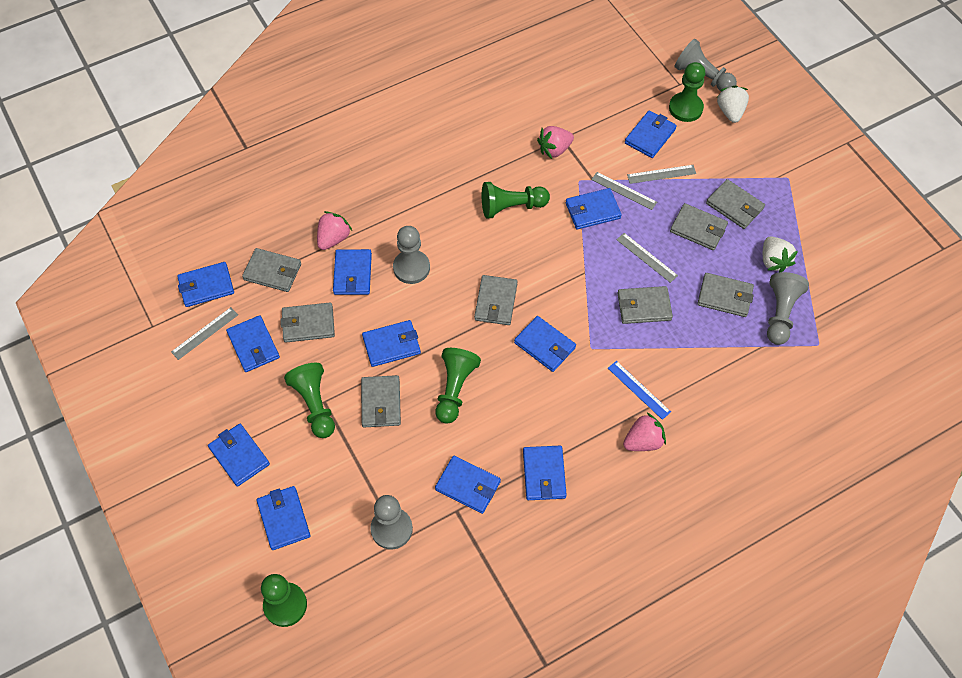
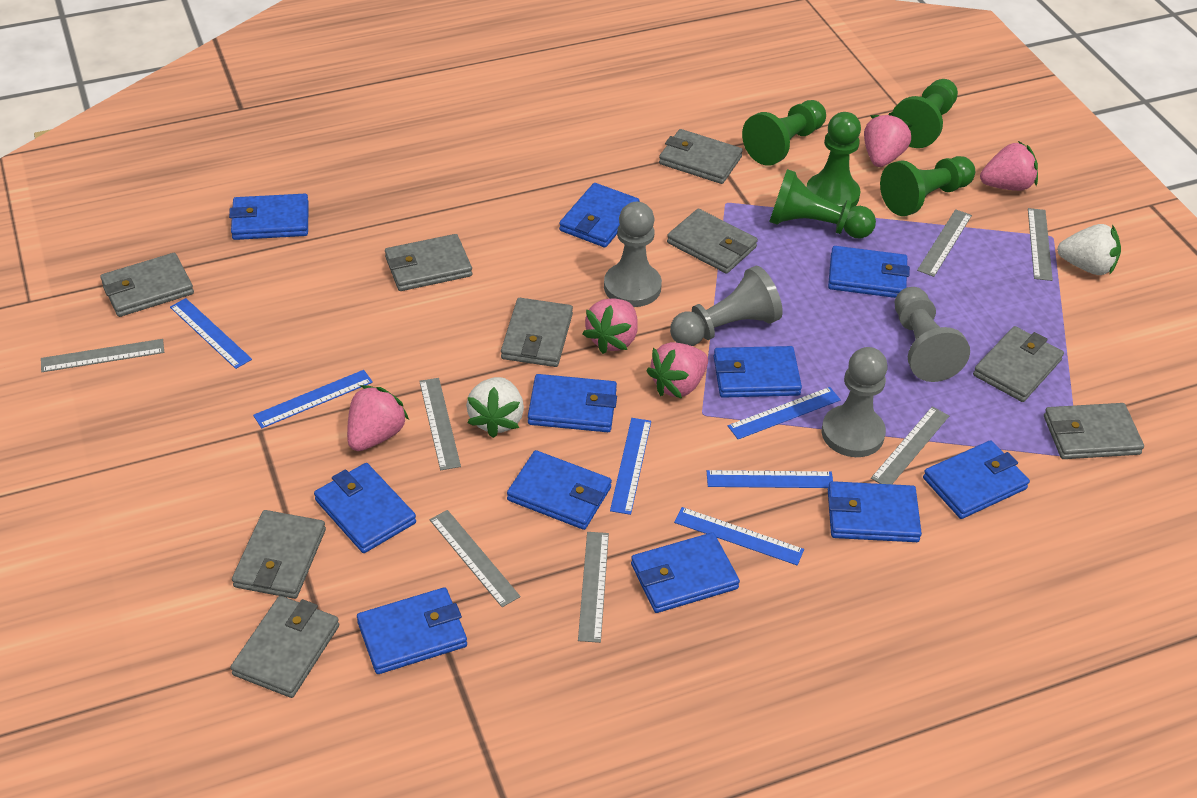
blue ruler: [608,361,671,420] = 1 -> [170,298,252,369] [253,370,373,428] [610,418,651,515] [674,507,804,565] [707,470,833,488] [728,387,841,439] = 6
grey ruler: [171,307,238,360] [591,172,657,210] [616,233,678,283] [627,165,696,184] = 4 -> [41,339,164,372] [419,378,461,470] [430,510,520,607] [578,532,609,643] [871,407,949,484] [917,209,972,277] [1028,208,1053,281] = 7
grey wallet: [242,248,301,292] [280,302,335,342] [361,375,401,428] [474,275,518,325] [617,286,673,324] [670,203,728,250] [697,273,754,317] [706,179,765,229] = 8 -> [100,253,194,317] [230,596,339,698] [232,510,326,599] [385,234,472,291] [501,298,573,367] [659,129,743,184] [667,209,758,274] [973,326,1064,402] [1044,403,1144,459] = 9
pink strawberry: [317,211,352,250] [537,126,574,159] [623,413,666,451] = 3 -> [347,385,409,451] [583,298,638,354] [646,342,708,399] [864,112,913,167] [980,141,1038,191] = 5

